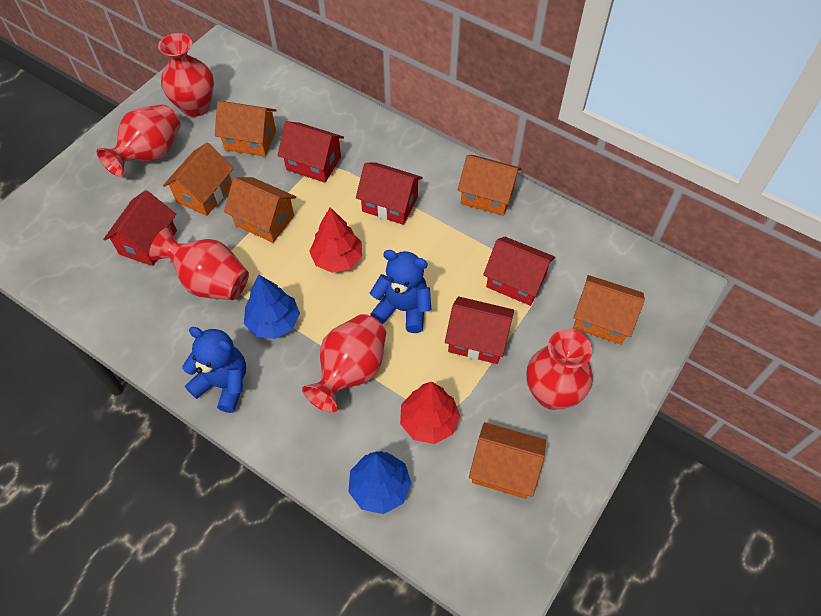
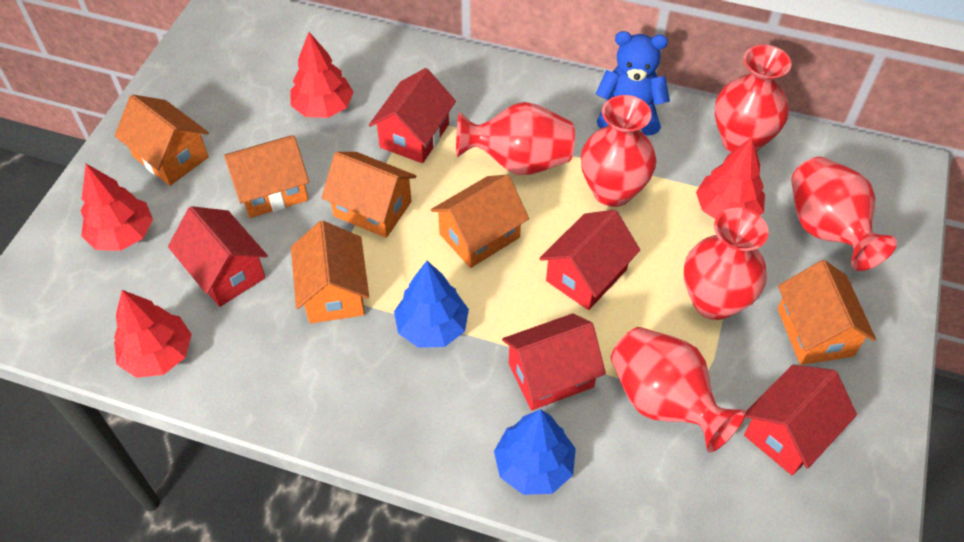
blue teddy bear: [182,327,246,413] [370,250,431,333] = 2 -> [596,31,670,136] = 1
red tree: [309,207,362,273] [400,382,460,444] = 2 -> [81,164,153,251] [114,290,192,378] [290,32,354,118] [696,137,765,219] = 4
red vase: [97,104,181,177] [149,228,249,300] [158,33,214,117] [302,314,386,413] [526,329,593,410] = 5 -> [456,102,575,175] [581,95,656,207] [611,327,746,453] [684,207,769,320] [715,45,792,152] [791,157,897,271] = 6

